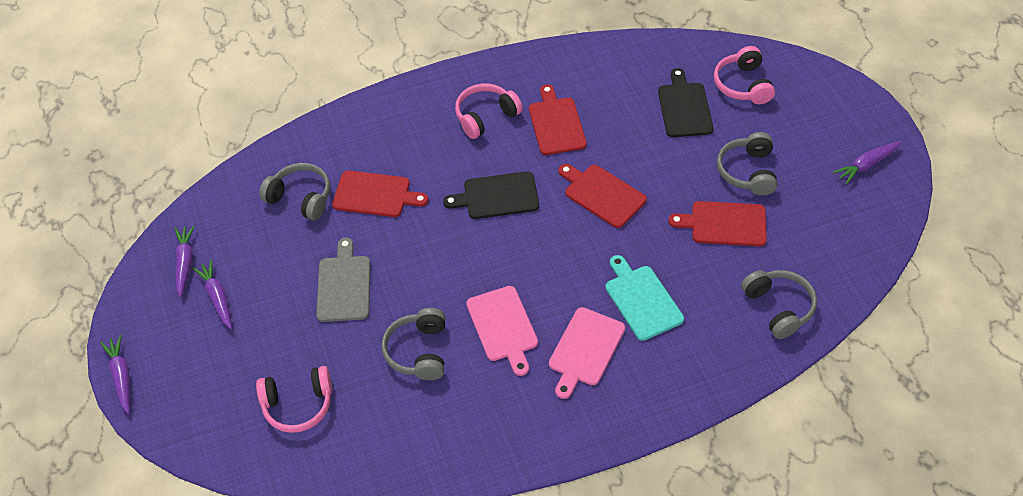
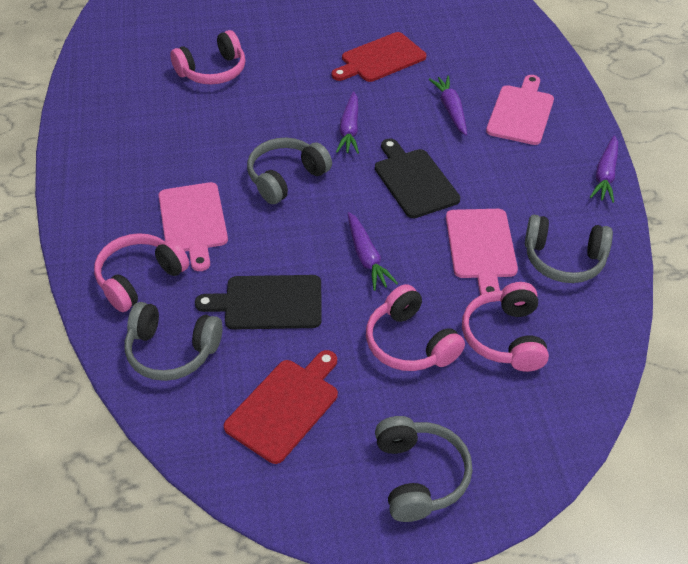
grey cutting board: [316,237,370,322] = 1 -> none = 0
pink cutting board: [466,286,538,376] [549,307,625,399] = 2 -> [159,182,228,271] [446,209,518,295] [486,75,554,145] = 3
pink headphones: [256,366,332,433] [455,84,523,139] [714,46,775,104] = 3 -> [94,233,189,312] [170,30,245,85] [366,284,465,371] [462,282,549,372] = 4
red cutting board: [332,171,428,217] [529,84,587,155] [558,164,647,228] [668,201,767,246] = 4 -> [224,350,338,464] [332,32,426,82] = 2
turquoise cutting board: [605,255,684,341] = 1 -> none = 0

